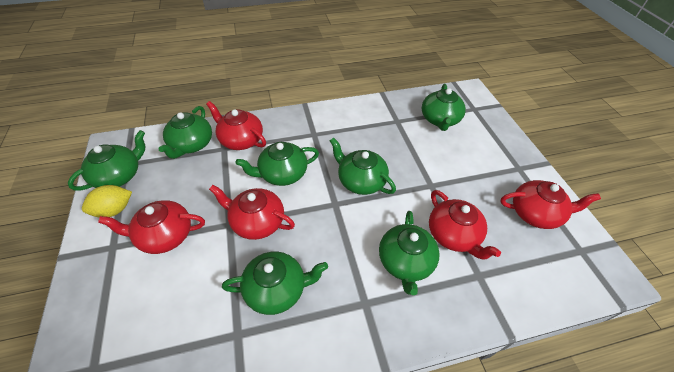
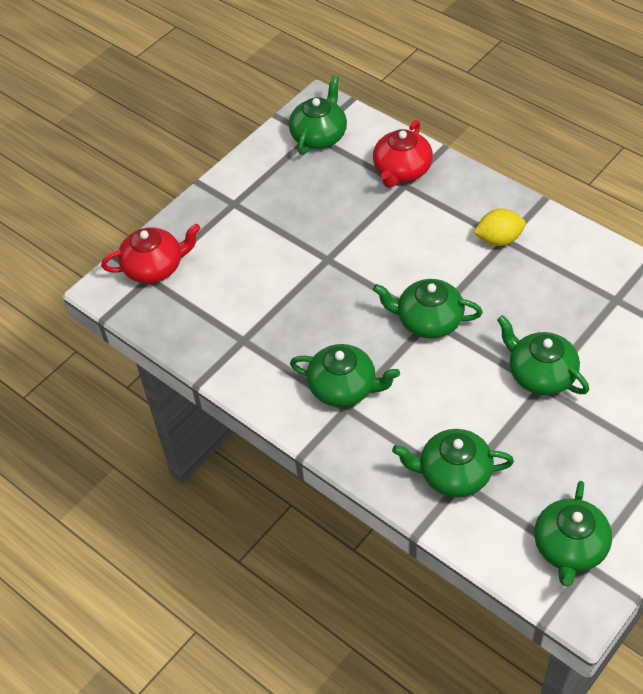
green teapot: [68,130,145,191] [158,106,212,159] [222,251,328,315] [235,142,319,186] [330,137,396,195] [379,211,440,295] [422,84,466,131] = 7 -> [289,75,347,155] [290,344,400,407] [373,279,483,339] [392,429,514,497] [497,315,589,395] [534,481,612,586] = 6
red teapot: [98,200,205,254] [206,101,266,150] [209,185,295,240] [429,190,501,260] [500,180,601,229] = 5 -> [101,224,201,283] [373,120,433,188] = 2

